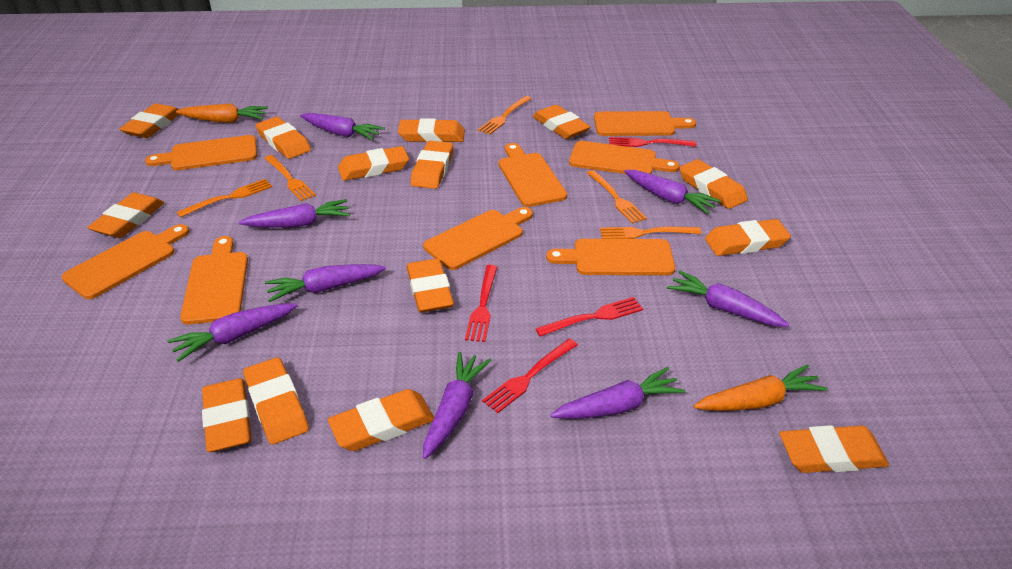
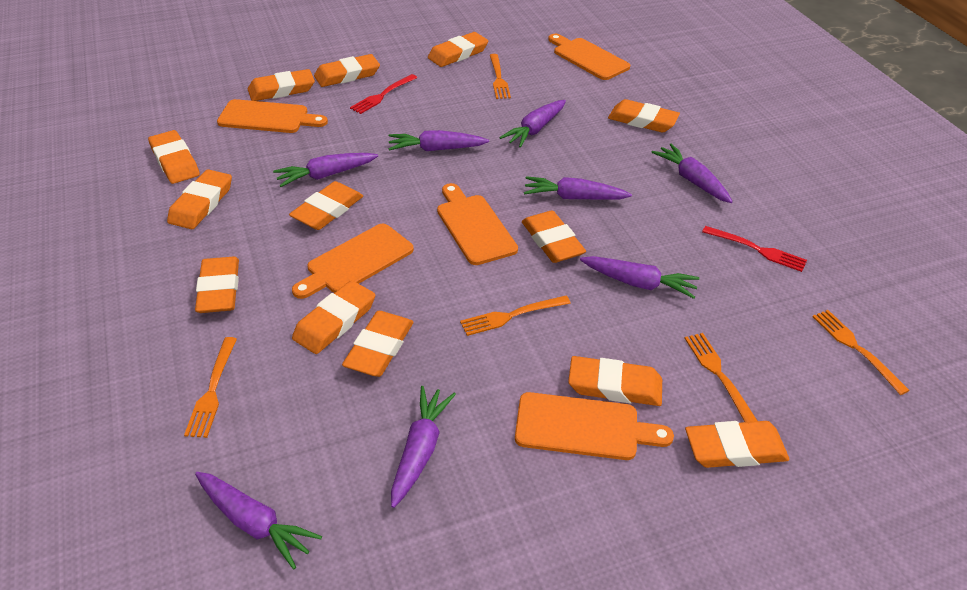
orange carrot: [176,104,268,123] [694,364,828,411] = 2 -> none = 0
orange cutting board: [62,224,189,299] [145,135,257,170] [180,236,248,324] [423,207,533,270] [499,143,567,207] [546,239,675,275] [569,141,680,174] [594,111,696,136] = 8 -> [217,99,328,133] [292,224,414,299] [437,183,518,265] [515,392,674,460] [548,34,630,80] = 5
orange eraser: [87,192,164,238] [119,103,180,138] [202,378,252,452] [243,357,309,445] [255,117,311,159] [328,389,434,451] [338,146,409,181] [398,118,465,142] [407,258,454,313] [411,141,453,189] [533,105,591,139] [679,159,748,209] [705,219,791,256] [779,425,889,473] = 14 -> [148,130,200,184] [167,169,232,229] [195,257,239,313] [248,69,315,101] [289,181,363,230] [292,280,375,354] [314,54,380,87] [342,311,413,377] [428,32,488,67] [522,210,586,263] [568,356,662,406] [608,99,680,133] [685,421,790,468] = 13
red fork: [465,265,497,342] [482,339,578,413] [535,297,643,337] [609,137,696,147] = 4 -> [350,74,418,114] [702,226,807,272] = 2

